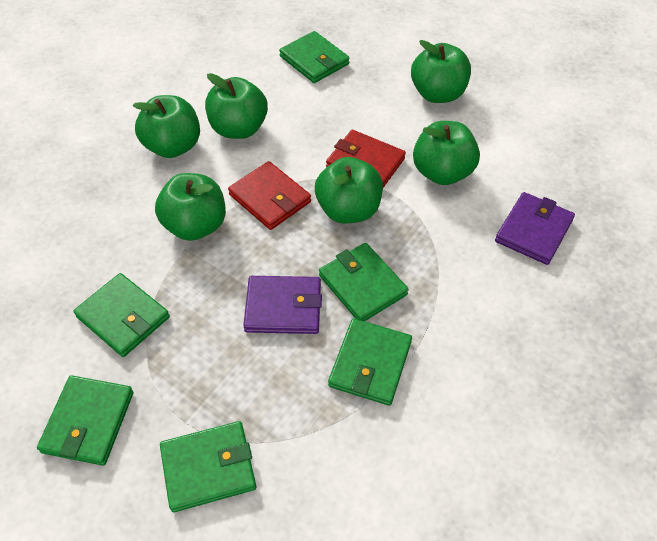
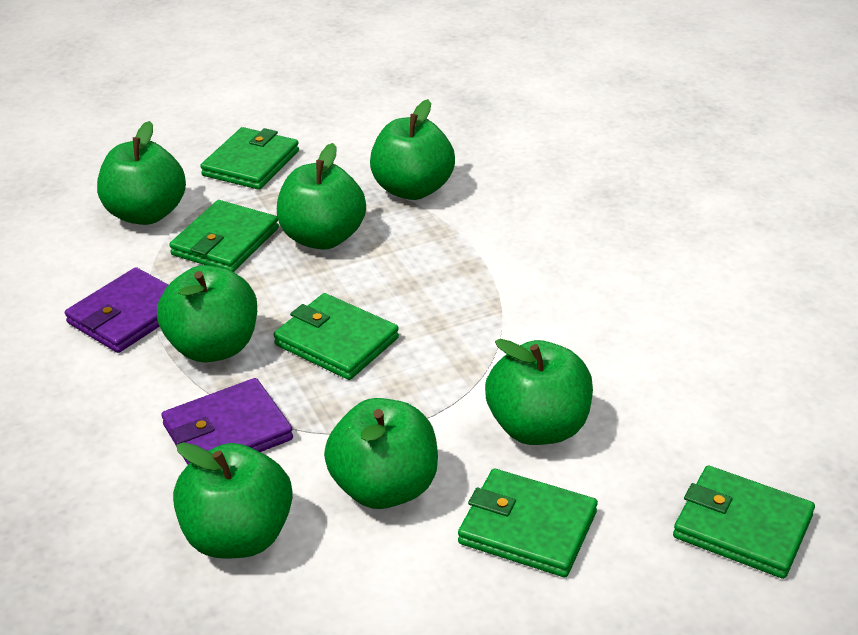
green apple: [133,95,200,158] [155,173,226,241] [205,73,268,139] [315,157,383,223] [411,40,471,103] [413,121,480,185] = 6 -> [97,121,186,225] [157,265,257,363] [173,442,293,559] [277,143,366,250] [324,398,438,509] [370,99,455,200] [485,339,593,445] = 7
green wallet: [37,375,133,466] [73,273,170,357] [160,421,256,512] [279,31,350,83] [319,243,409,321] [328,319,412,406] = 6 -> [169,200,279,272] [200,127,299,190] [274,293,399,380] [458,469,598,577] [673,465,815,579] = 5
red wallet: [228,161,311,230] [326,130,406,188] = 2 -> none = 0

